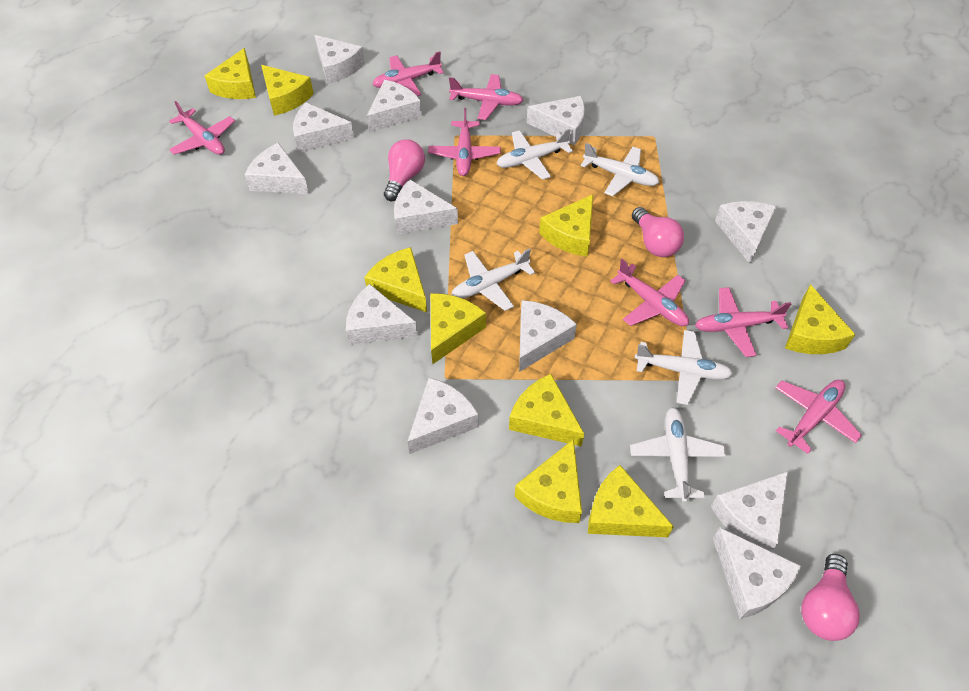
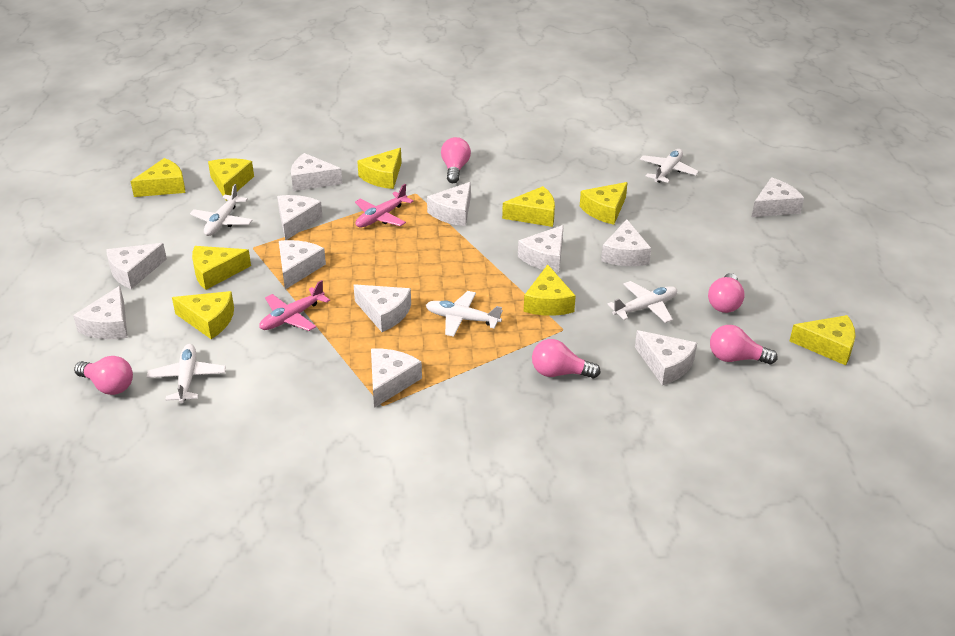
pink light bulb: [384,139,425,201] [632,207,684,257] [801,554,860,641] = 3 -> [74,356,133,395] [441,137,471,183] [532,339,601,378] [708,273,745,313] [710,325,778,365] = 5
pink plane: [169,101,235,155] [372,52,444,96] [428,108,501,176] [449,74,523,120] [610,259,689,326] [695,287,791,357] [775,380,862,454] = 7 -> [259,280,330,331] [355,184,413,228] = 2

